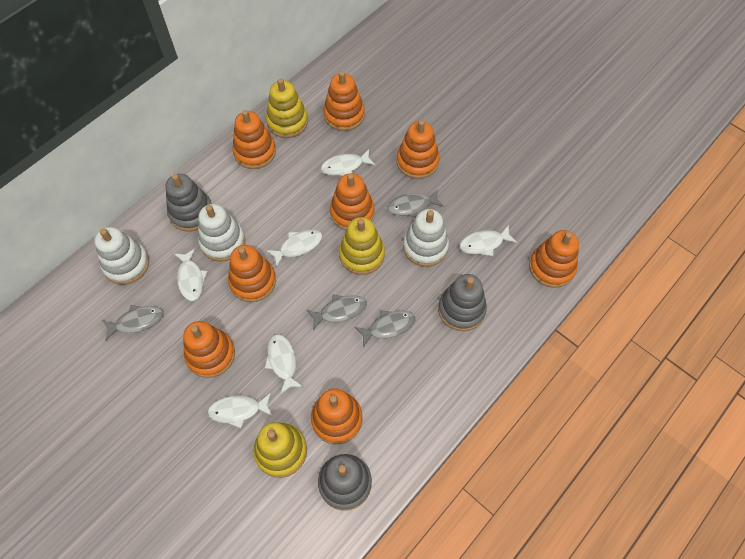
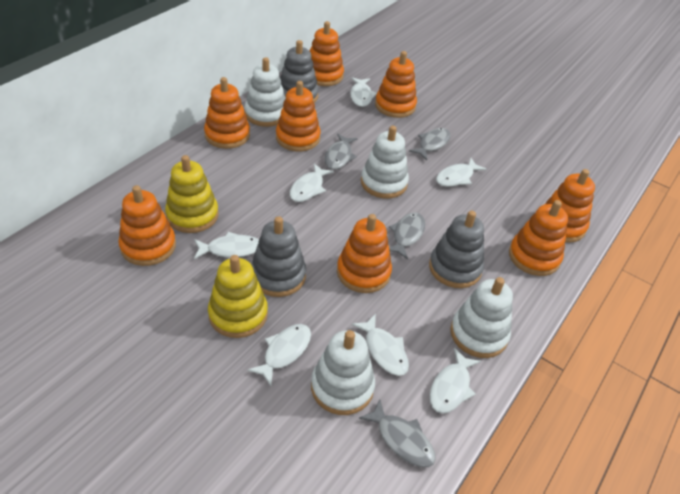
white fish: [174,248,208,301] [208,393,272,428] [265,334,303,395] [266,229,322,268] [321,149,375,176] [460,225,517,256] = 6 -> [194,232,259,259] [247,324,311,386] [290,163,334,202] [350,77,377,107] [352,314,409,376] [430,348,481,413] [436,158,486,187] = 7
white stacking toy: [94,227,149,284] [198,204,245,262] [403,209,449,267] = 3 -> [245,57,286,127] [311,330,375,415] [361,126,409,199] [450,277,513,358] = 4
yellow stacking toy: [253,422,307,478] [266,78,308,138] [339,217,385,275] = 3 -> [165,155,219,233] [208,255,268,338] = 2

